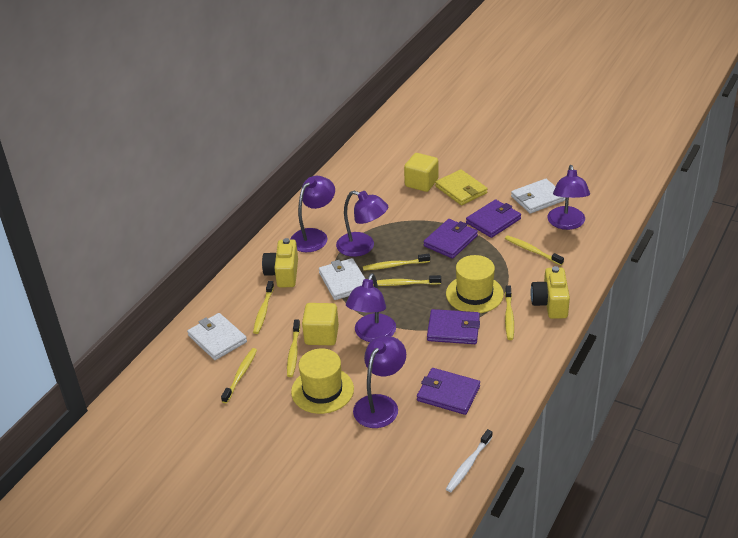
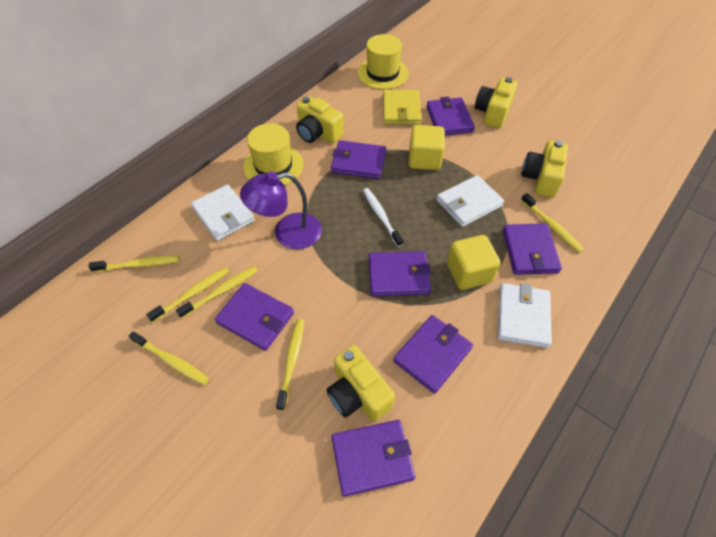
purple lamp: [291,176,335,252] [336,191,388,257] [346,273,396,342] [353,336,406,428] [547,165,590,230] = 5 -> [240,171,322,249] = 1
purple wallet: [417,368,480,415] [423,219,478,259] [427,309,480,344] [466,199,521,238] = 4 -> [215,283,294,351] [331,140,386,179] [331,420,415,497] [368,251,431,297] [393,315,473,394] [426,97,475,136] [503,223,562,275] = 7
yellow camera: [262,238,298,288] [530,266,570,319] = 2 -> [296,96,344,144] [327,345,395,422] [475,77,518,128] [521,140,568,198] = 4
yellow toothbrush: [221,348,257,403] [253,281,274,334] [287,320,300,377] [363,254,430,271] [373,275,441,286] [505,235,564,265] [505,285,514,340] = 7 -> [88,256,179,272] [128,331,209,385] [146,267,229,322] [176,266,258,318] [276,319,304,411] [521,193,584,253] = 6

